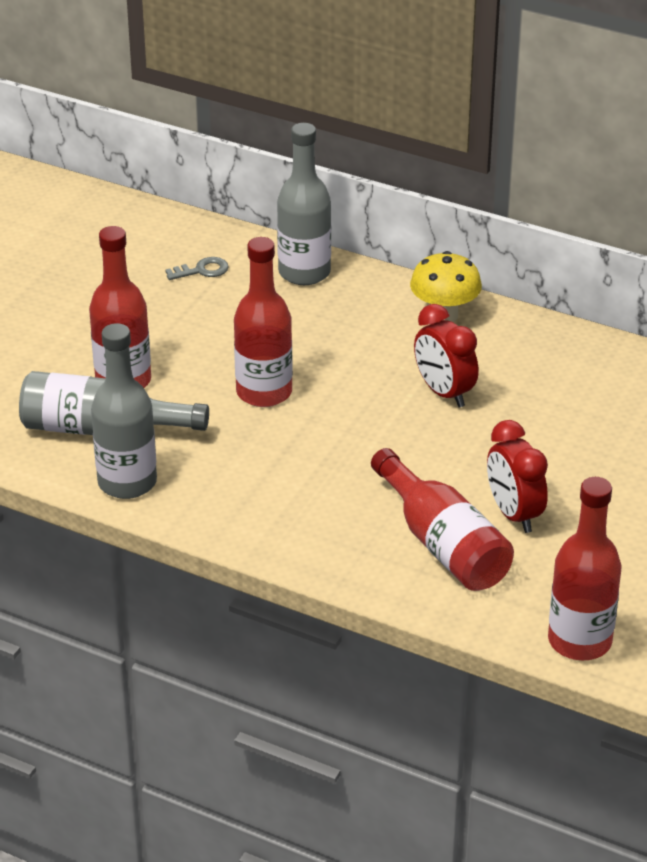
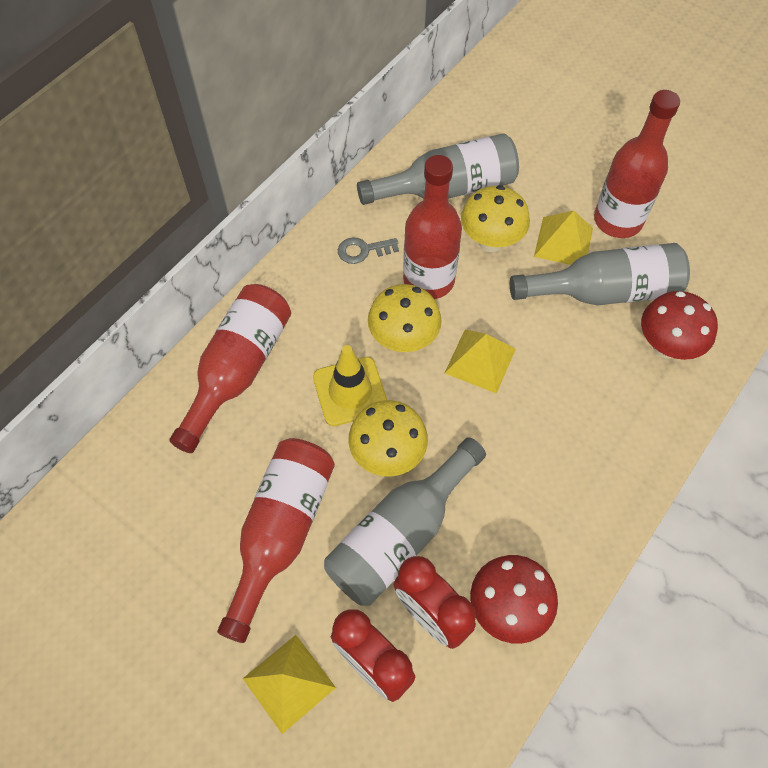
red mushroom: none = 0 -> [470,555,558,644] [641,291,718,360] = 2
yellow mushroom: [410,251,482,322] = 1 -> [348,400,428,477] [368,284,442,352] [461,185,530,252] = 3
yellow pyramid: none = 0 -> [242,635,336,734] [445,330,516,394] [534,211,593,265] = 3
yellow traffic cone: none = 0 -> [313,345,387,426] = 1

